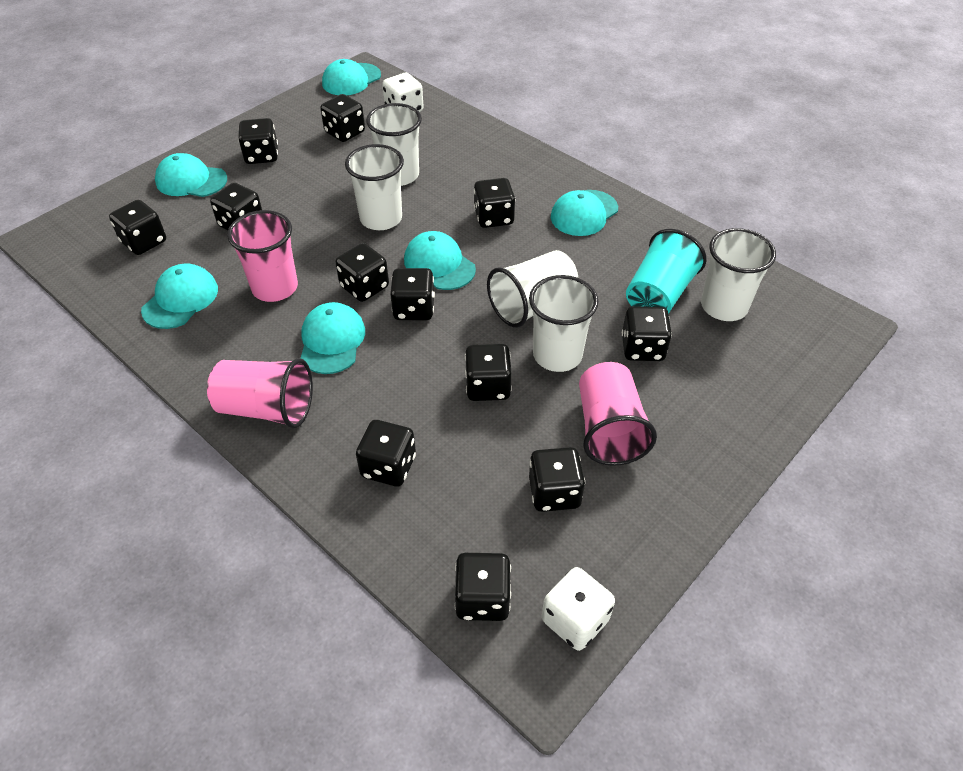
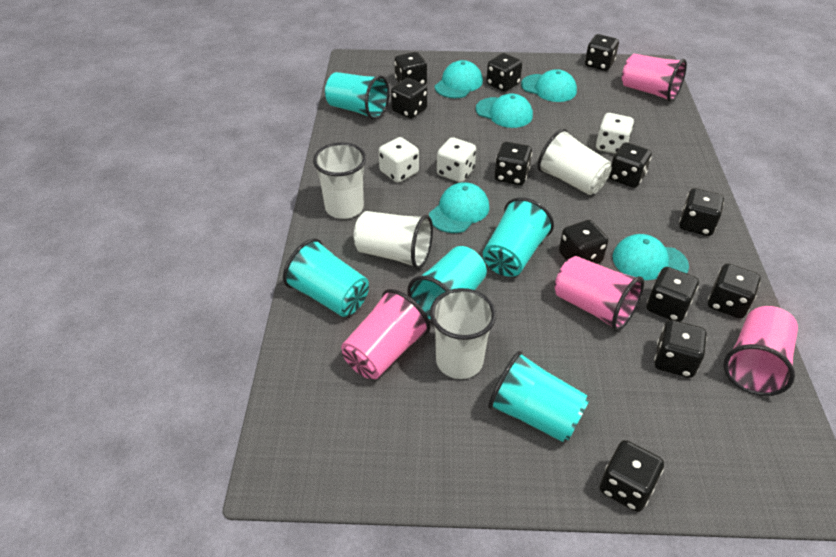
pink cup: [207,358,313,428] [227,210,298,302] [579,362,657,466] = 3 -> [341,289,430,379] [555,256,644,331] [622,54,687,102] [723,306,798,396] = 4
turquoise cap: [141,264,218,329] [155,153,227,197] [300,302,365,374] [322,59,381,95] [404,231,476,290] [551,190,618,236] = 6 -> [429,182,489,233] [435,60,483,98] [475,93,533,128] [521,69,577,102] [612,234,689,280] = 5
turquoise cup: [626,229,707,314] = 1 -> [283,238,369,317] [325,72,389,120] [407,246,487,324] [483,197,554,277] [488,351,589,442] = 5
white cup: [345,144,404,230] [366,103,422,186] [487,250,578,327] [529,275,598,372] [701,228,776,321] = 5 -> [313,142,366,219] [354,211,433,269] [430,288,496,379] [537,129,612,195] = 4
white dice: [382,73,424,112] [542,567,615,651] = 2 -> [379,137,419,183] [437,137,476,182] [596,113,634,154] = 3

